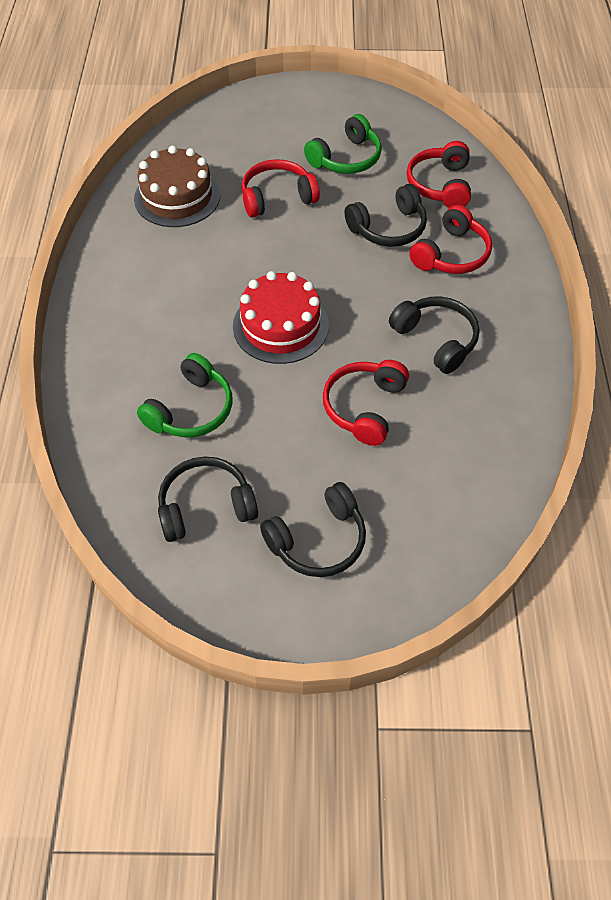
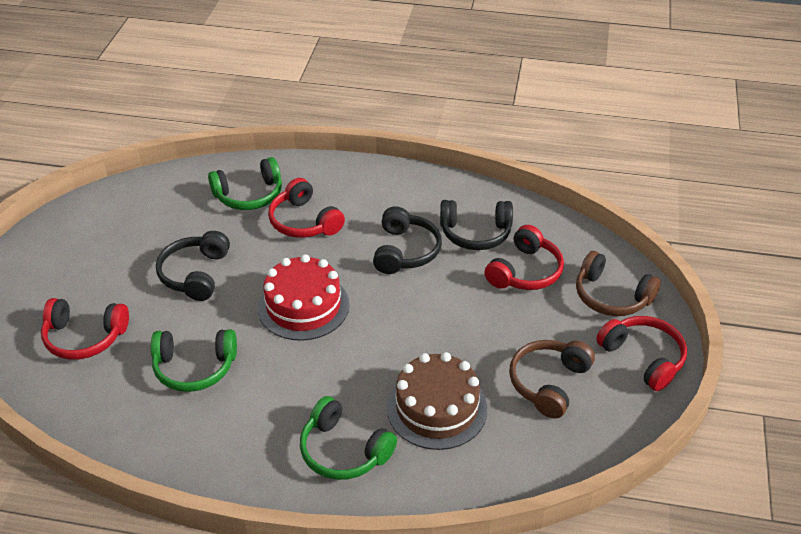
black headphones: [158,456,258,542] [260,482,366,577] [345,184,427,247] [389,297,480,374] = 4 -> [156,231,230,301] [373,207,442,274] [440,200,513,250] = 3
brown headphones: none = 0 -> [509,340,595,419] [576,251,661,316] = 2
green headphones: [137,353,233,438] [304,114,382,174] = 2 -> [151,329,237,392] [208,157,282,210] [300,396,397,480] = 3

